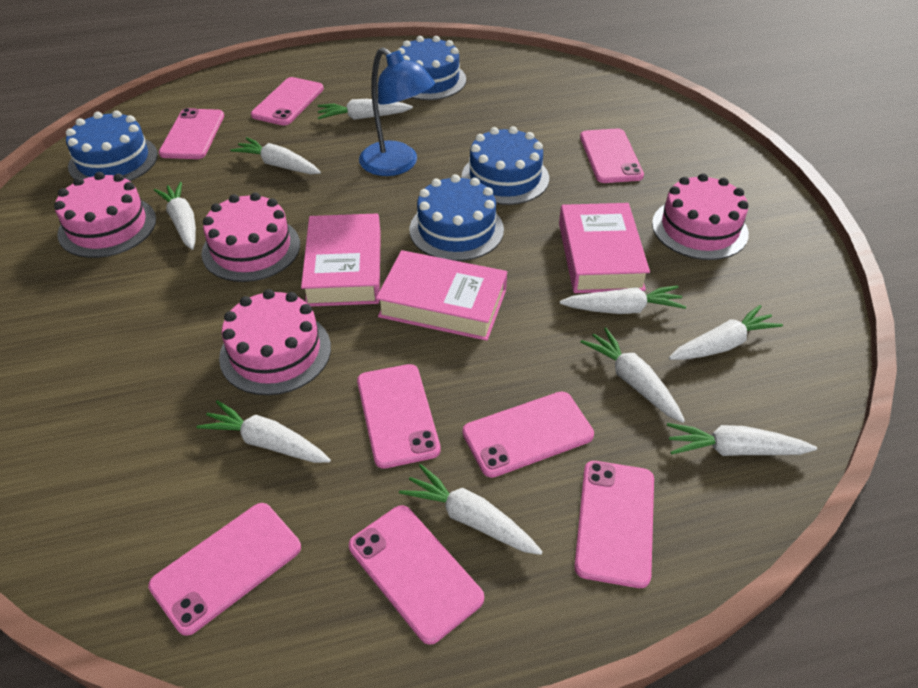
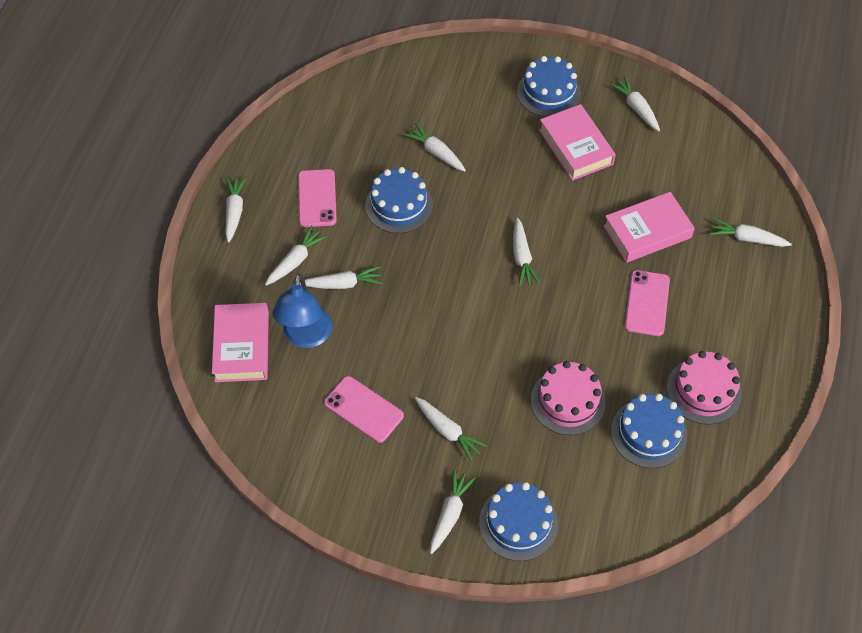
pink cake: [54,172,156,258] [202,192,300,282] [219,289,331,395] [652,173,749,260] = 4 -> [531,361,605,435] [667,351,742,425] = 2
pink phone: [148,503,301,636] [159,108,224,159] [251,77,324,126] [349,505,484,645] [357,364,441,469] [463,391,594,478] [574,461,654,588] [580,128,644,183] = 8 -> [298,169,337,227] [324,376,404,443] [625,270,670,336] = 3

